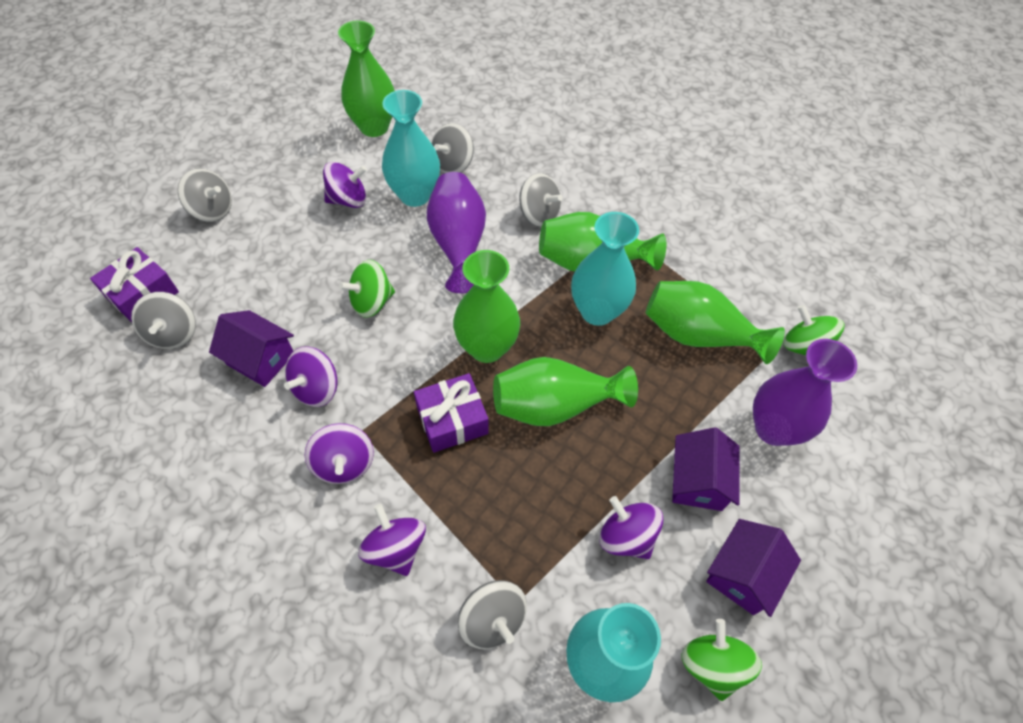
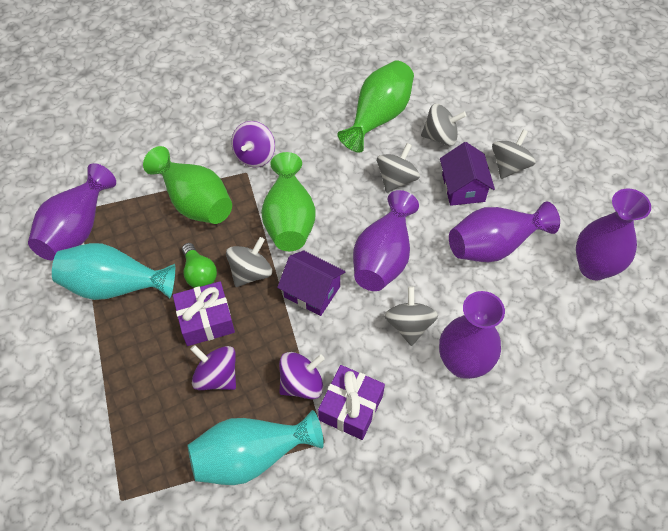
green light bulb: none = 0 -> [182,243,217,288] = 1
green spinning top: [339,260,395,318] [681,619,762,701] [783,305,844,356] = 3 -> none = 0
green vase: [338,20,395,137] [453,250,520,363] [493,357,638,426] [539,212,666,272] [646,281,785,364] = 5 -> [143,146,232,224] [261,152,316,251] [337,60,414,152] = 3
purple house: [209,310,294,387] [672,427,740,511] [706,519,801,617] = 3 -> [277,250,346,316] [440,142,495,206] = 2
purple spinning top: [284,346,337,407] [305,423,374,484] [323,162,367,208] [358,504,426,576] [599,496,663,559] = 5 -> [190,345,236,390] [231,121,275,168] [279,352,325,399] = 3
purple vase: [427,172,486,293] [753,339,857,446] = 2 -> [28,163,116,260] [353,190,419,291] [439,291,505,379] [449,202,560,262] [576,189,651,280] = 5
turquoise vase: [382,90,440,207] [566,603,661,702] [571,212,639,326] = 3 -> [52,243,175,300] [187,410,324,485] = 2

